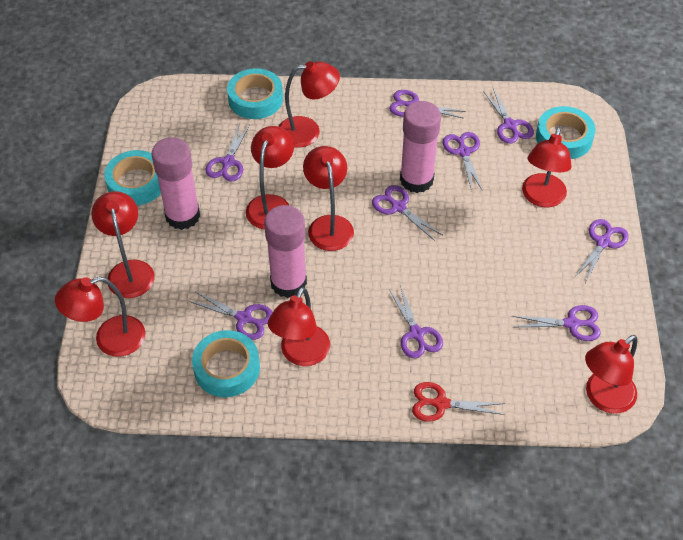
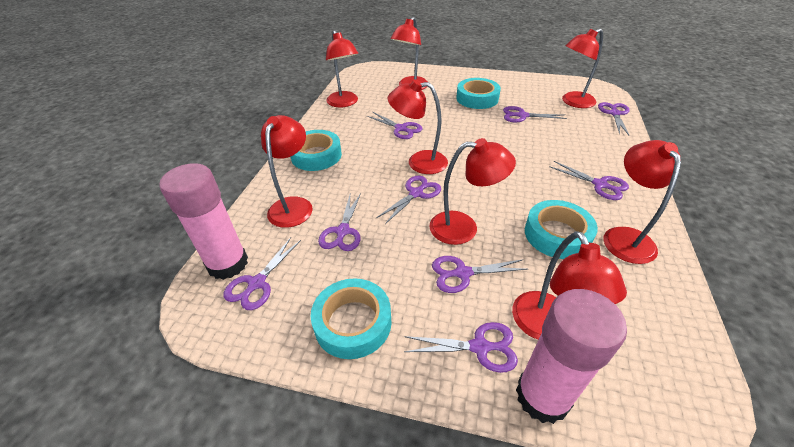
pink glue stick: [151,137,200,230] [264,205,307,298] [400,101,441,193] = 3 -> [159,163,248,280] [516,289,627,424] = 2
red scissors: [412,382,505,422] = 1 -> none = 0

